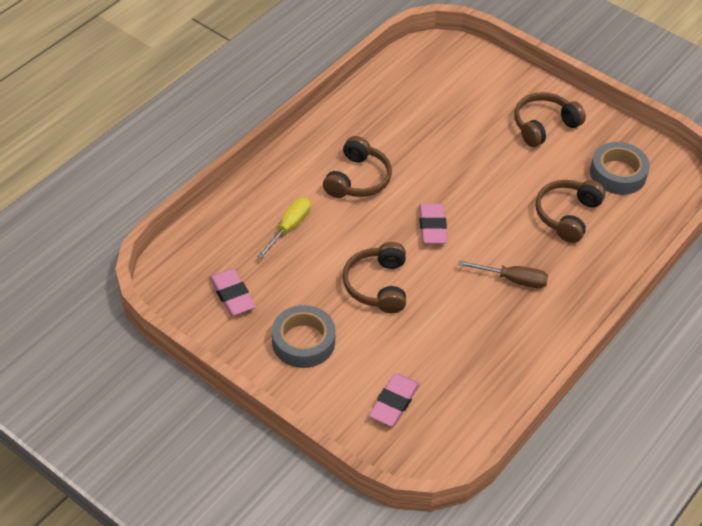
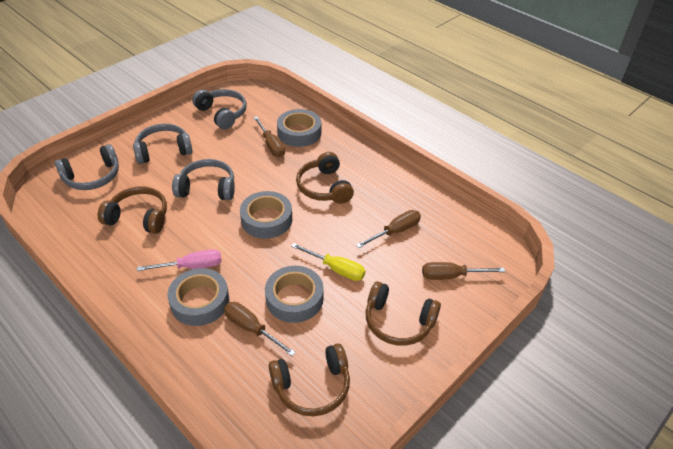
brown screwdriver: [458,260,548,288] = 1 -> [224,302,296,356] [253,116,285,157] [356,210,421,248] [422,262,505,280] = 4
grey headphones: none = 0 -> [55,144,119,190] [133,124,193,164] [172,159,235,200] [192,89,247,129] = 4
grey tape: [272,305,336,368] [590,142,650,195] = 2 -> [167,268,229,326] [240,191,292,239] [265,266,324,323] [277,109,321,147] = 4
pink eraser: [209,268,256,316] [369,373,420,427] [419,203,447,244] = 3 -> none = 0
pink screwdriver: none = 0 -> [137,249,221,271] = 1

